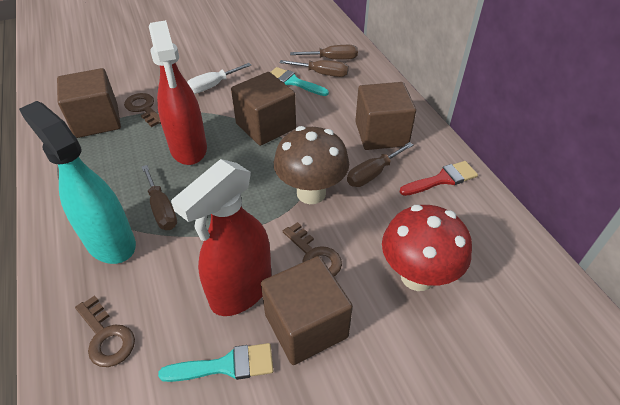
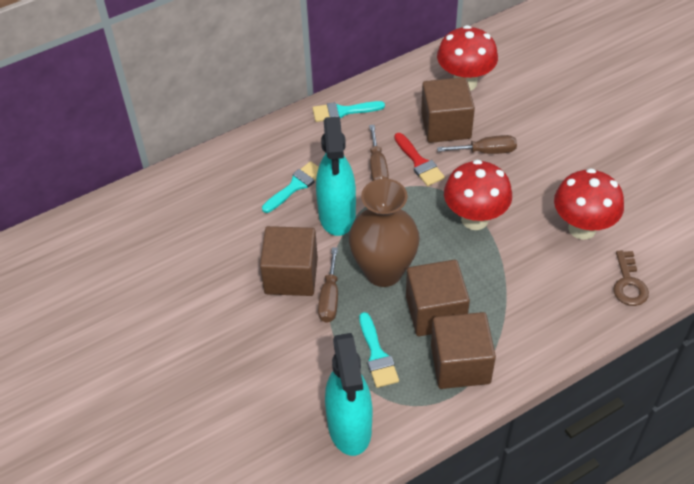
brown key: [75,295,135,367] [124,93,161,127] [283,222,342,276] = 3 -> [613,250,649,306] = 1
brown mushroom: [274,126,349,204] = 1 -> none = 0
brown screwdriver: [142,165,177,230] [279,60,349,77] [290,45,358,60] [347,142,413,187] = 4 -> [318,247,338,323] [369,125,389,181] [437,135,517,154] = 3
brown vase: none = 0 -> [349,178,420,287] = 1
red mushroom: [382,205,472,291] = 1 -> [437,25,498,91] [444,160,512,230] [554,168,624,240] = 3
red spray bottle: [149,20,207,165] [171,159,271,316] = 2 -> none = 0
turquoise brush: [158,343,273,382] [270,67,329,96] = 2 -> [262,161,319,213] [312,101,385,122] [359,312,399,388] = 3
turquoise spray bottle: [19,101,136,264] = 1 -> [316,116,356,236] [325,333,372,456] = 2
white screwdriver: [187,63,251,94] = 1 -> none = 0

